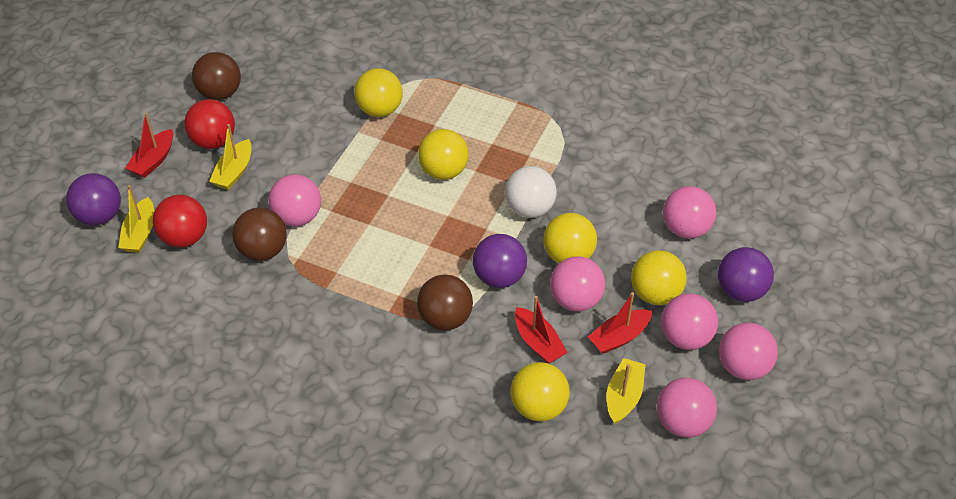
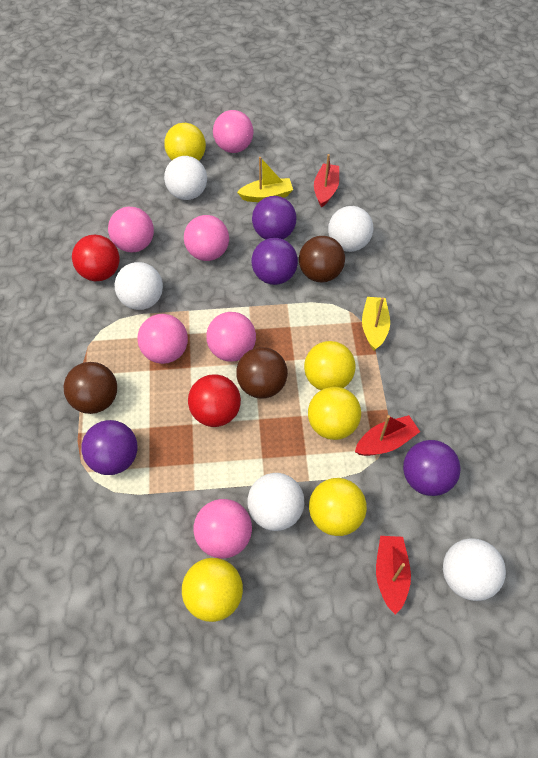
purple ball: [66,173,121,225] [473,234,527,288] [718,247,774,302] = 3 -> [81,420,138,475] [252,196,296,239] [252,238,298,285] [403,440,461,496] = 4
white ball: [505,166,557,218] = 1 -> [115,262,163,310] [164,156,207,200] [247,473,305,531] [328,206,373,252] [443,538,506,601] = 5
yellow boat: [118,185,154,253] [209,124,252,190] [607,358,645,424] = 3 -> [237,157,293,202] [362,297,390,350] = 2

